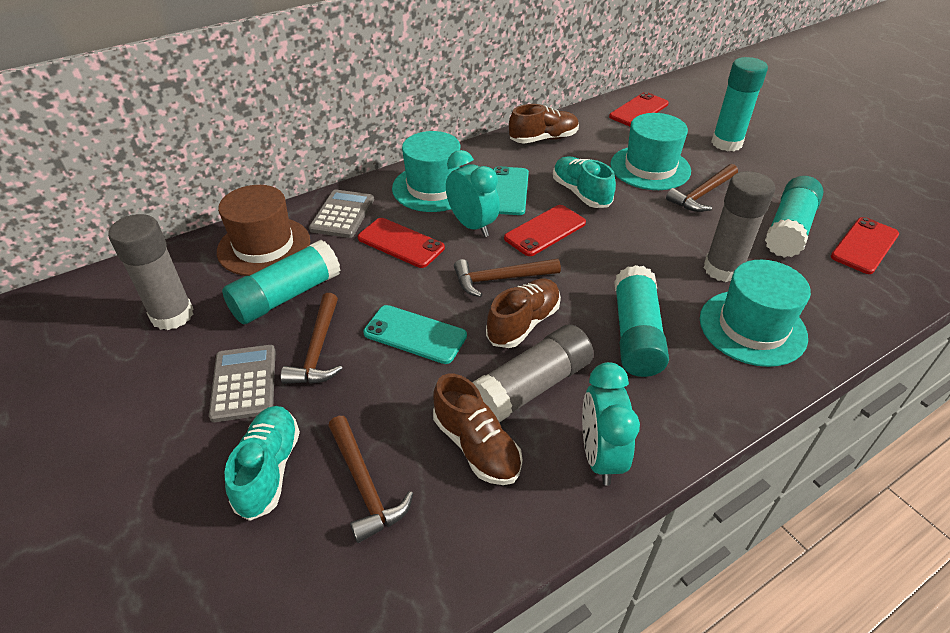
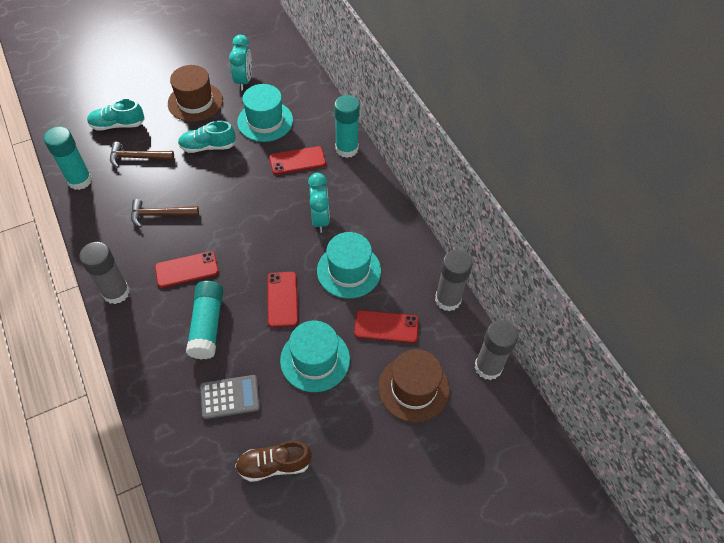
brown hammer: [281,293,343,384] [328,416,413,543] [454,258,561,297] [666,164,738,212] = 4 -> [110,142,174,168] [131,199,199,228] = 2
brown hat: [217,185,310,276] = 1 -> [168,65,223,122] [378,349,450,423] = 2
brown shoe: [433,374,522,485] [486,278,561,348] [509,104,579,144] = 3 -> [235,441,312,482] = 1
grey calculator: [209,345,276,422] [309,189,374,238] = 2 -> [200,375,260,419] = 1
turquoise glue stick: [222,240,340,324] [614,265,669,377] [711,57,768,151] [765,176,823,258] = 4 -> [44,127,92,190] [186,281,223,359] [334,95,360,158] = 3
turquoise phone: [363,305,467,364] [493,166,529,215] = 2 -> none = 0

